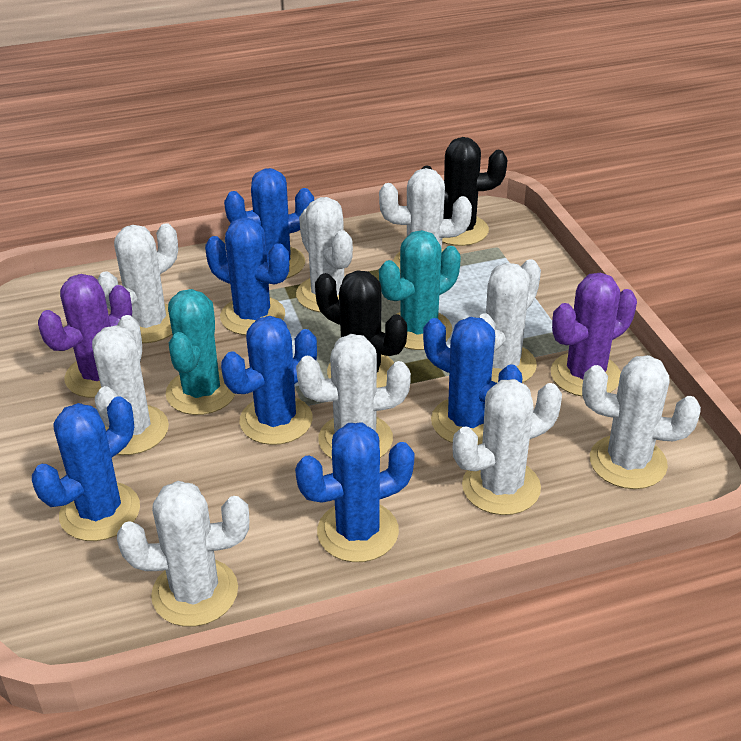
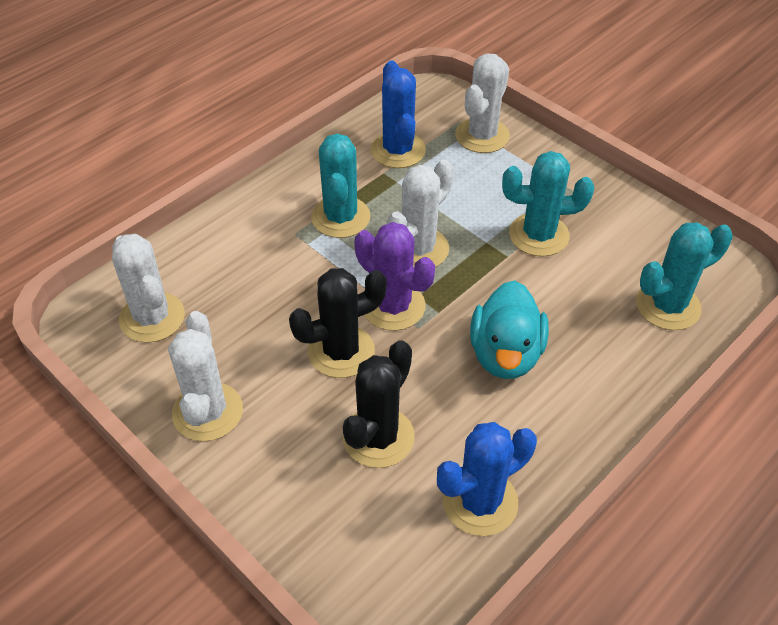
blue cactus: [32,396,140,541] [205,218,289,335] [221,316,317,445] [224,168,314,279] [295,423,415,562] [423,317,523,445] = 6 -> [371,61,426,168] [437,422,537,536] = 2
purple cactus: [38,274,132,398] [551,273,637,397] = 2 -> [355,222,435,331] = 1
turquoise cactus: [166,289,235,415] [379,230,461,350] = 2 -> [311,133,371,238] [502,151,594,257] [636,222,733,330] = 3
turquoise duck: none = 0 -> [470,280,549,379] = 1
white cactus: [92,315,169,455] [97,223,178,343] [117,481,249,627] [296,197,353,312] [296,334,411,459] [379,168,472,268] [453,379,562,515] [478,259,541,383] [582,355,701,489] = 9 -> [112,234,185,343] [168,311,243,441] [387,160,454,267] [455,53,510,153] = 4

